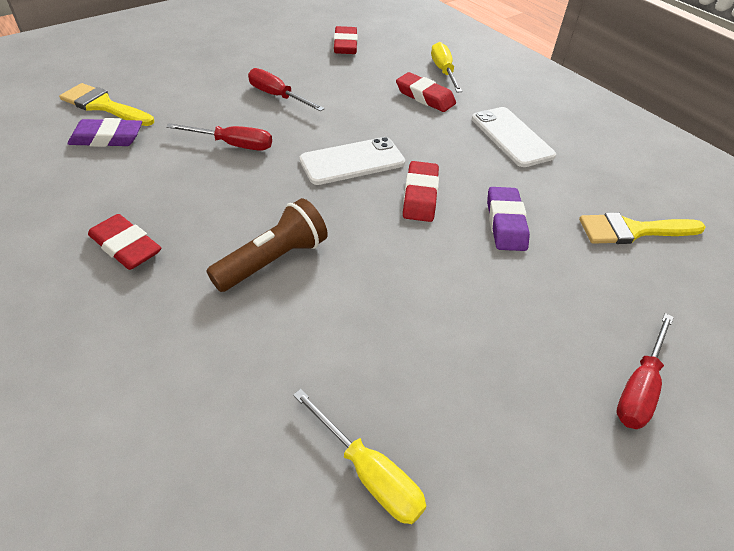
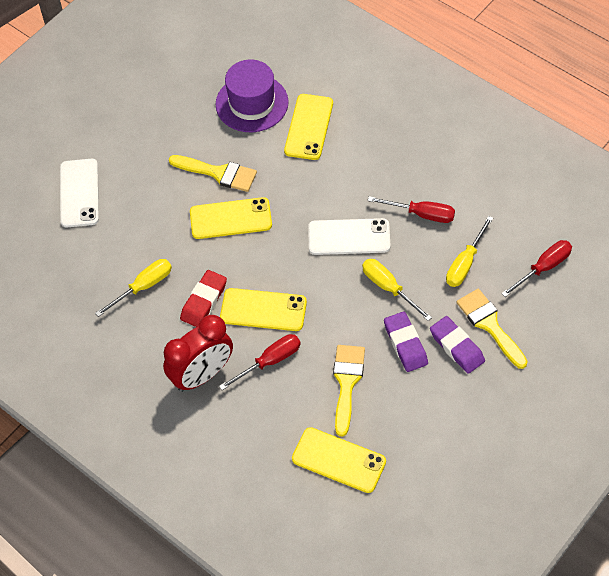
brown flashlight: [207,198,328,292] = 1 -> none = 0
purple hat: none = 0 -> [215,59,289,132] = 1
red clock: none = 0 -> [163,315,233,392] = 1
red eraser: [88,214,161,270] [334,26,358,54] [396,72,456,112] [403,161,439,222] = 4 -> [180,270,227,327] = 1
yellow brush: [59,83,154,126] [579,212,705,244] = 2 -> [169,155,257,192] [333,345,365,436] [456,289,528,369] = 3
yellow phone: none = 0 -> [190,197,272,239] [220,288,307,331] [284,94,333,160] [292,427,386,493] = 4
yellow screwdriver: [293,389,426,524] [431,42,462,92] = 2 -> [95,259,172,317] [362,259,432,321] [446,216,493,287] = 3

